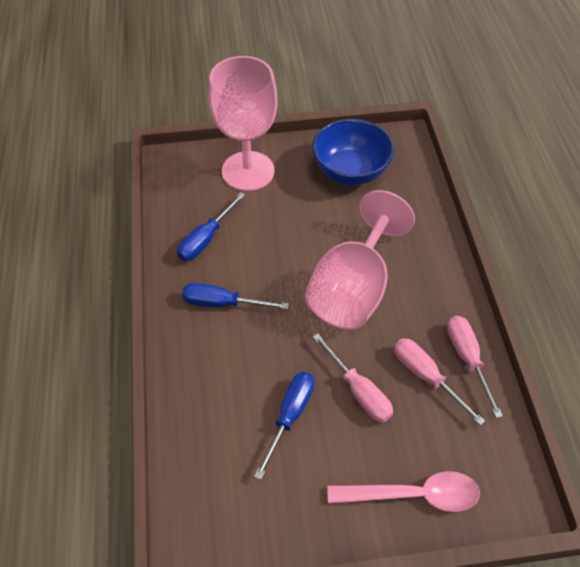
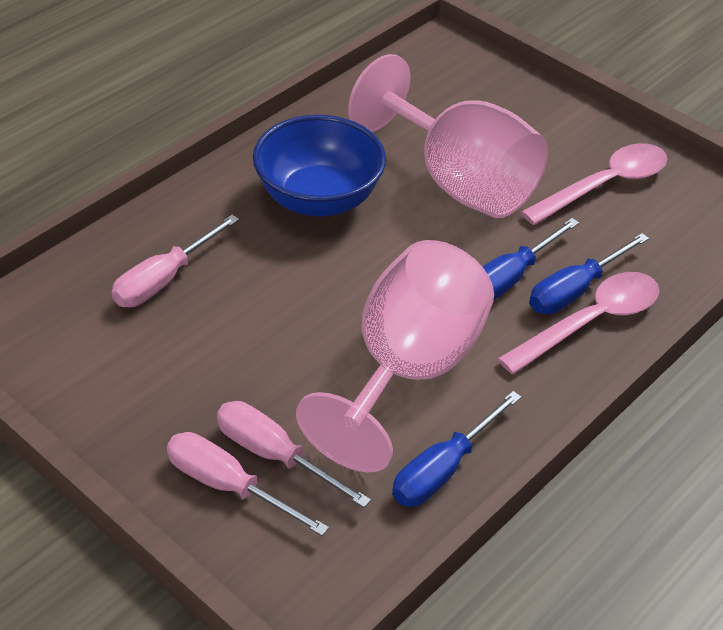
pink spoon: [327,471,480,512] = 1 -> [498,272,659,374] [521,143,667,225] = 2

